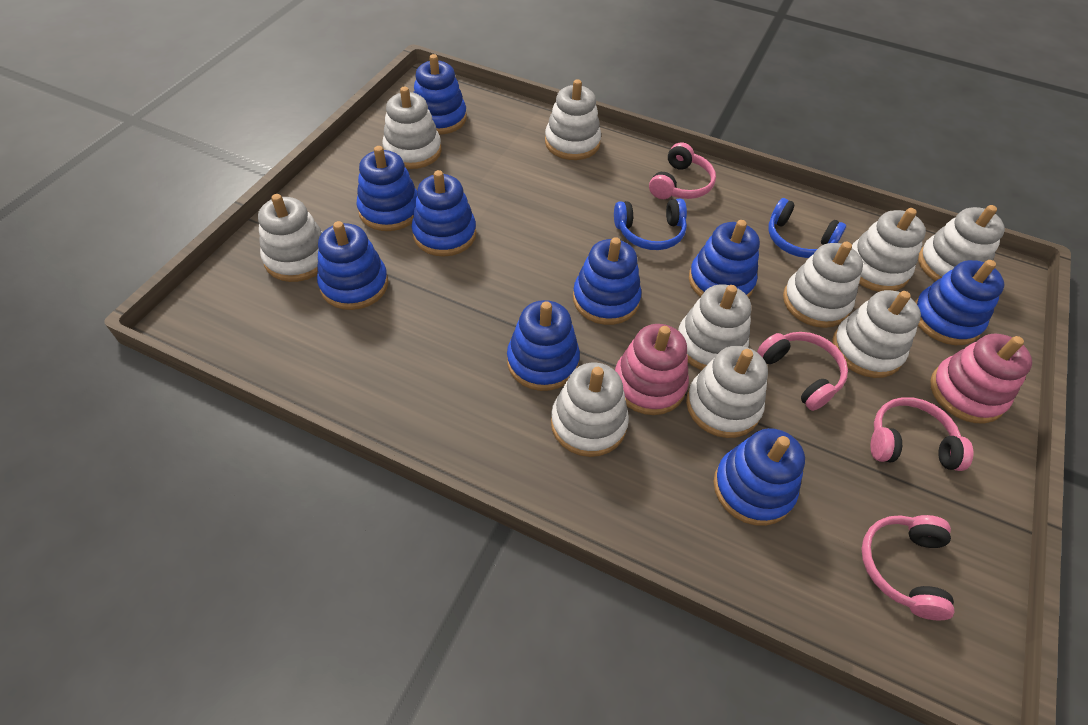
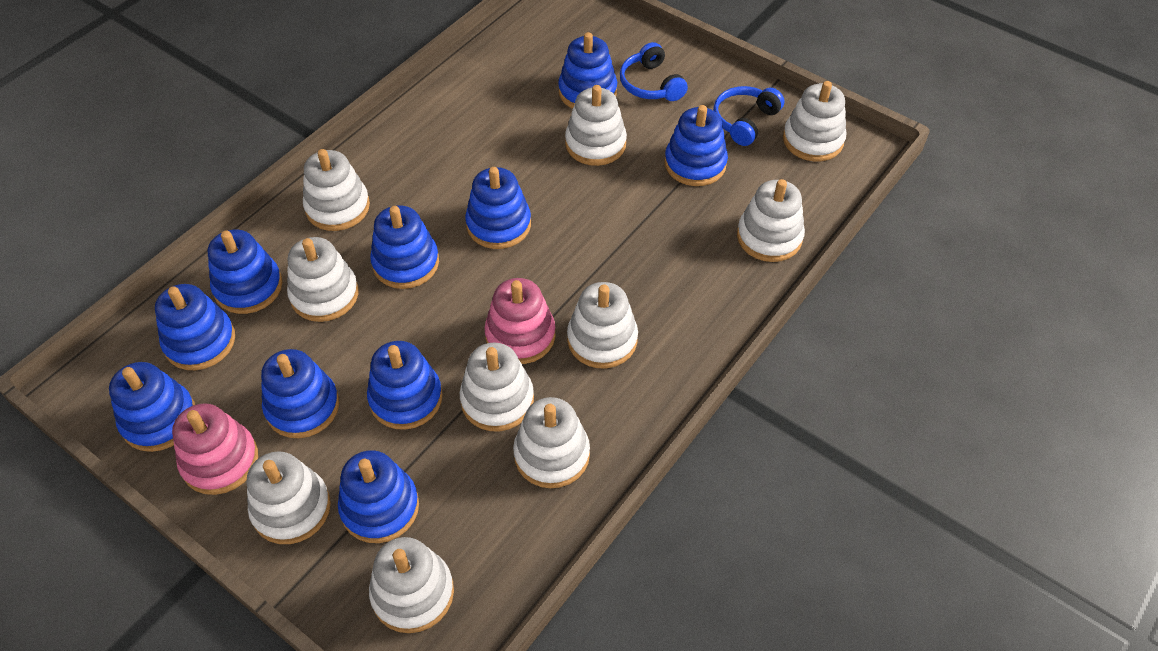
blue stacking toy: [317,221,388,310] [357,146,417,231] [412,170,476,257] [413,54,467,134] [507,300,580,391] [573,237,641,325] [689,220,760,298] [714,428,805,526] [915,260,1004,345] = 9 -> [109,362,195,452] [155,284,235,370] [208,230,282,314] [261,349,339,438] [338,450,419,543] [367,341,443,430] [370,205,439,289] [465,167,531,249] [558,32,617,109] [664,105,728,186] = 10
pink headphones: [649,142,716,199] [757,332,848,411] [861,515,954,620] [871,397,973,471] = 4 -> none = 0

